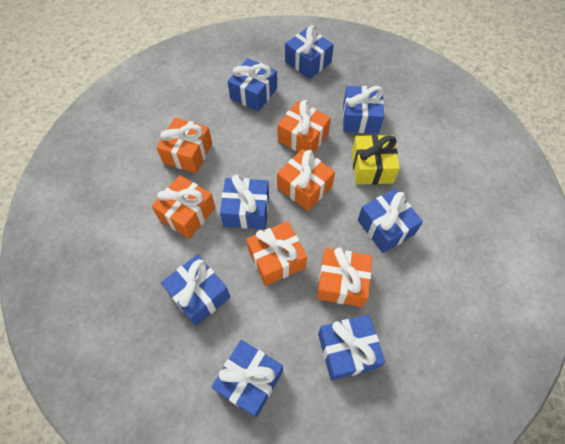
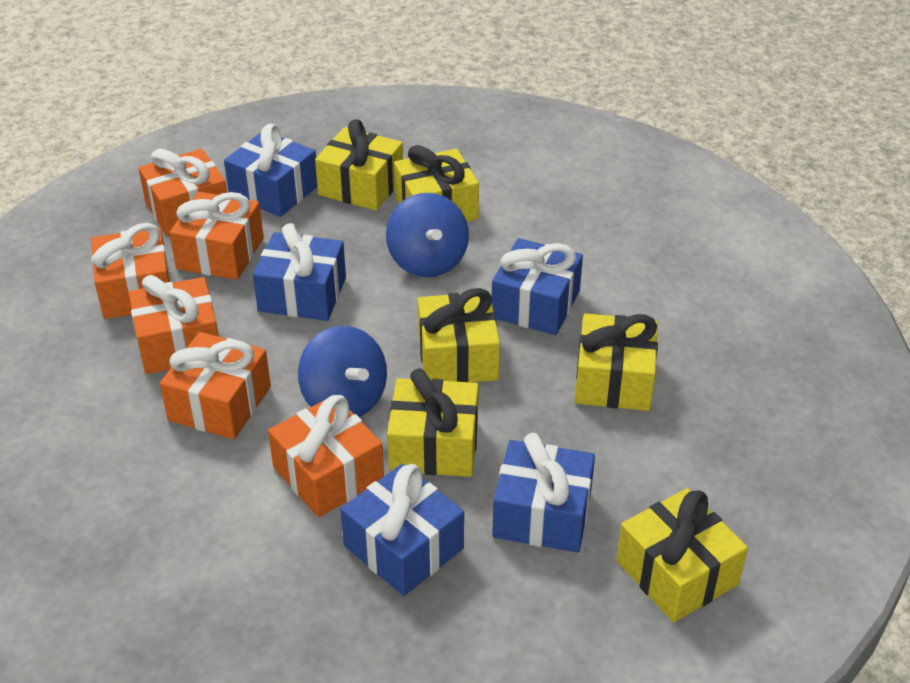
blue gift: [161,254,230,326] [211,340,283,418] [220,175,269,229] [228,58,277,112] [285,25,334,79] [318,315,385,380] [343,86,384,134] [358,189,423,253] = 8 -> [224,124,317,217] [253,223,346,321] [340,464,464,596] [491,238,583,335] [492,433,595,552] = 5
blue spinning top: none = 0 -> [298,326,387,417] [386,193,469,277] = 2
yellow gift: [352,135,400,185] = 1 -> [315,119,403,211] [387,369,479,477] [394,145,479,222] [418,288,500,382] [575,313,658,411] [616,488,748,622] = 6

